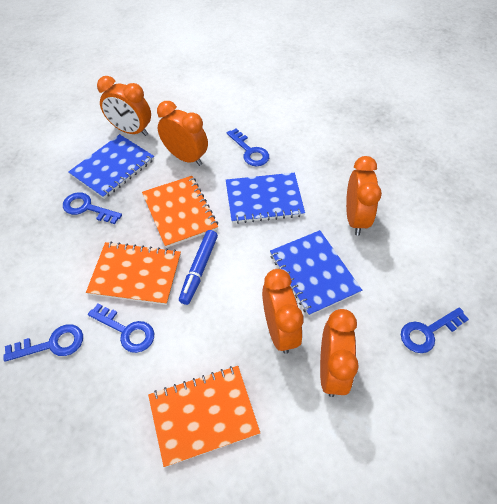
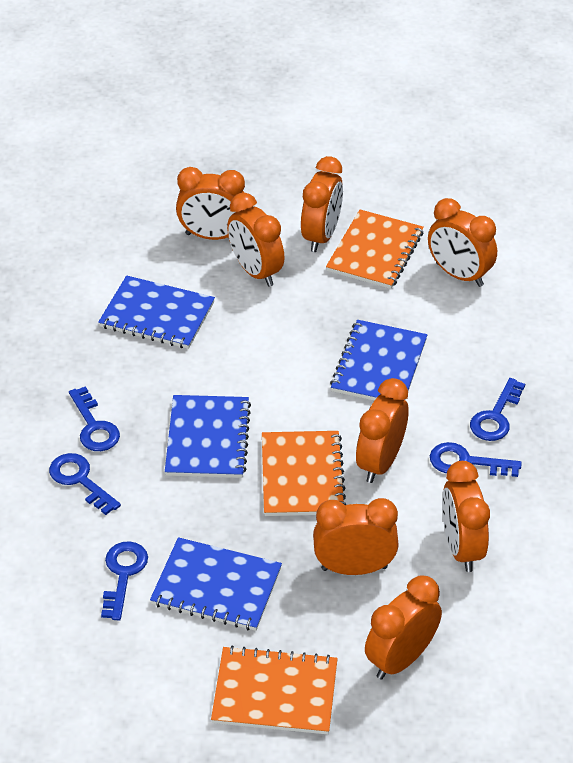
blue marker: [179,230,218,305] = 1 -> none = 0
blue notebook: [68,134,154,199] [226,173,305,224] [270,230,362,316] = 3 -> [98,275,215,349] [150,537,282,631] [165,395,251,478] [330,320,427,401] = 4
orange clock: [97,76,151,136] [157,101,208,166] [262,269,304,354] [320,309,359,397] [346,156,382,235] = 5 -> [176,167,245,240] [227,193,284,287] [301,156,343,252] [313,498,399,575] [356,378,408,483] [365,576,442,680] [428,198,497,287] [442,461,490,572] = 8

